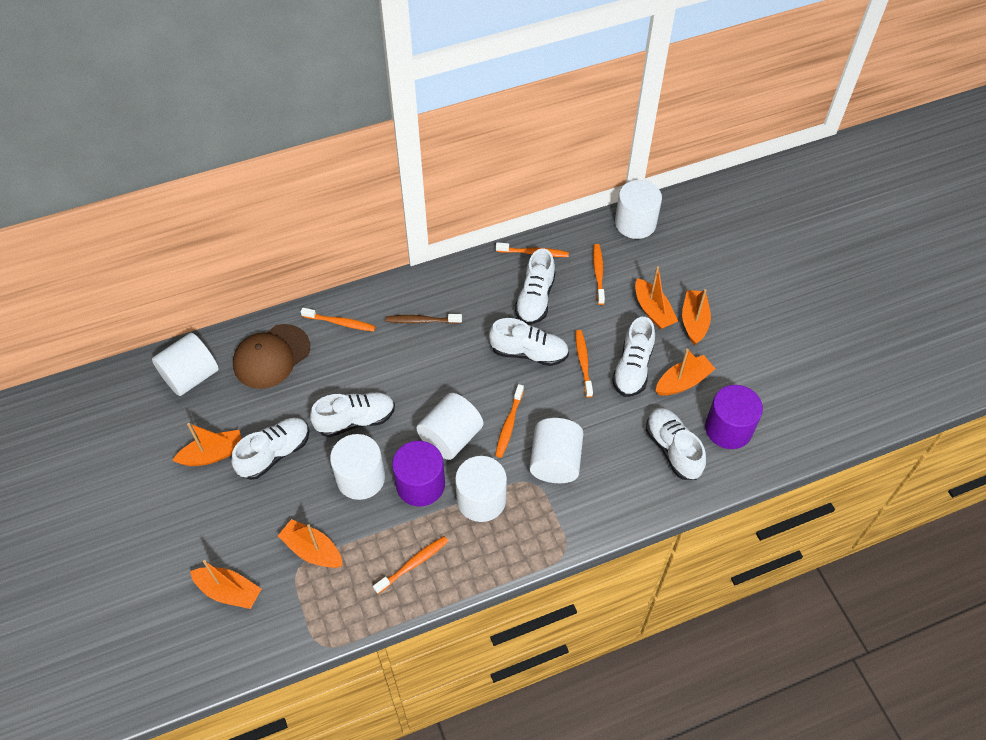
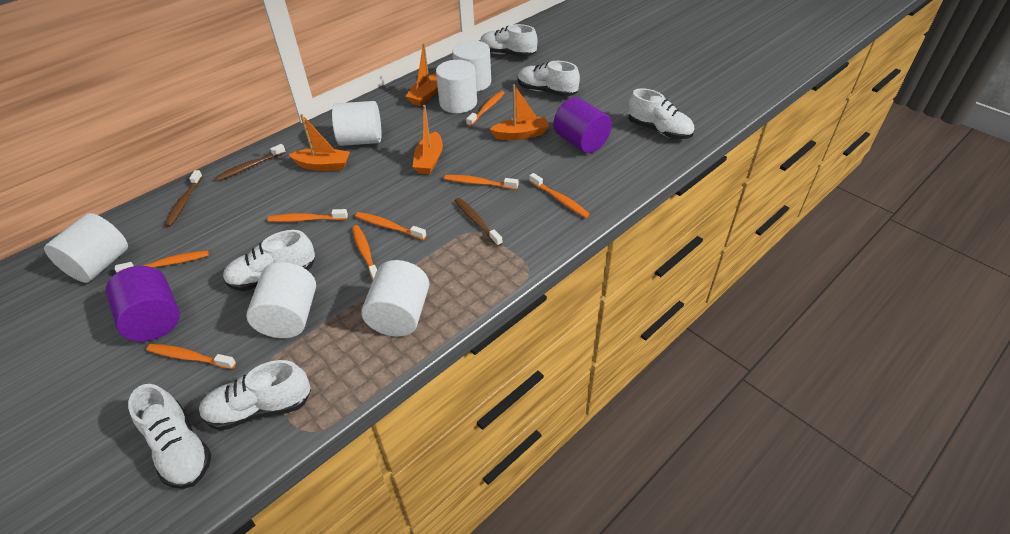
brown cap: [233,324,310,389] = 1 -> none = 0
brown toothbrush: [386,314,462,324] = 1 -> [164,170,203,227] [215,144,286,181] [455,198,503,246] = 3
orange boat: [172,423,242,466] [190,560,261,609] [278,519,343,568] [635,266,678,329] [656,349,715,396] [682,289,711,345] = 6 -> [288,114,350,171] [405,43,438,106] [413,105,443,174] [490,84,549,140] = 4
orange toothbrush: [301,308,376,332] [373,536,448,594] [495,384,524,458] [496,242,569,257] [575,330,593,398] [593,244,605,305] = 6 -> [115,250,209,273] [146,344,236,369] [267,209,348,222] [352,225,377,280] [355,212,427,240] [444,175,518,190] [466,91,504,126] [529,173,590,218] = 8

